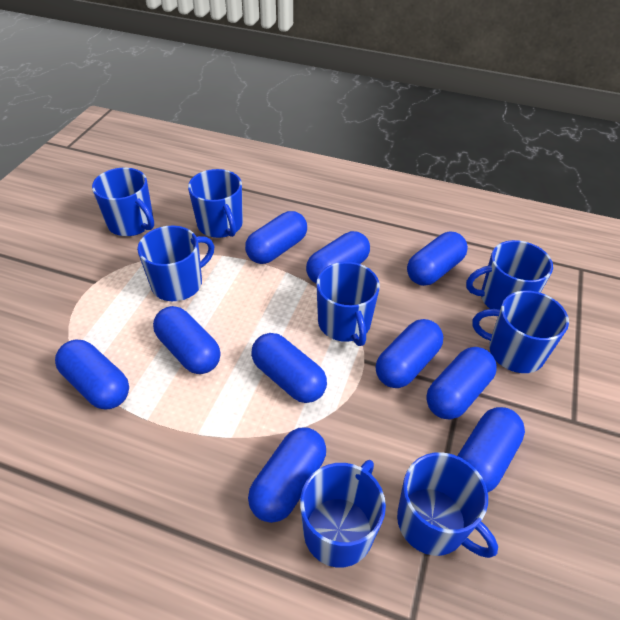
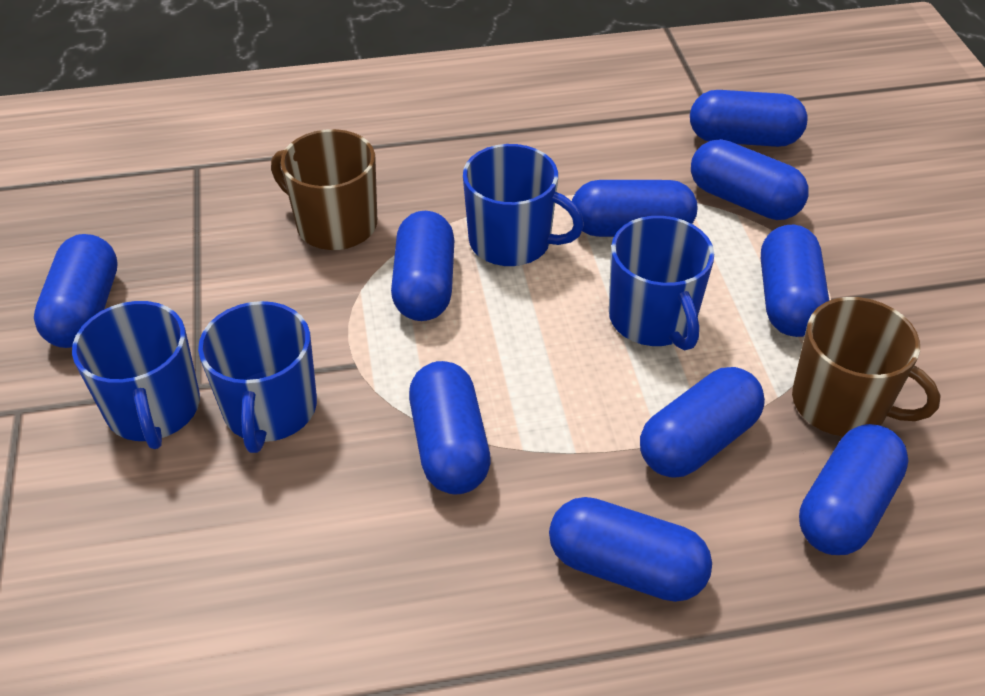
blue mug: [92,168,154,236] [137,226,214,301] [188,169,243,238] [300,460,386,568] [317,262,380,346] [397,452,498,558] [466,240,553,309] [472,291,569,373] = 8 -> [72,301,200,449] [198,301,317,453] [463,144,584,266] [609,216,714,350] = 4
brown mug: none = 0 -> [271,129,377,250] [792,297,941,436] = 2

